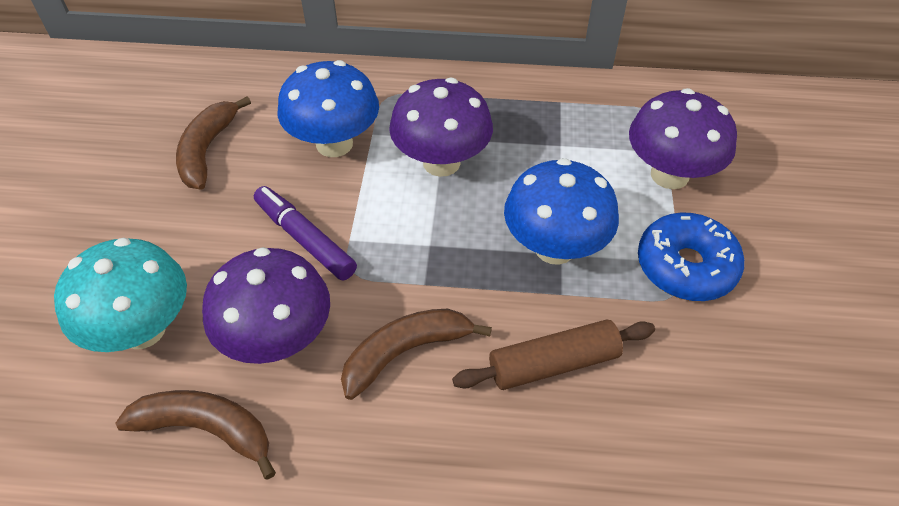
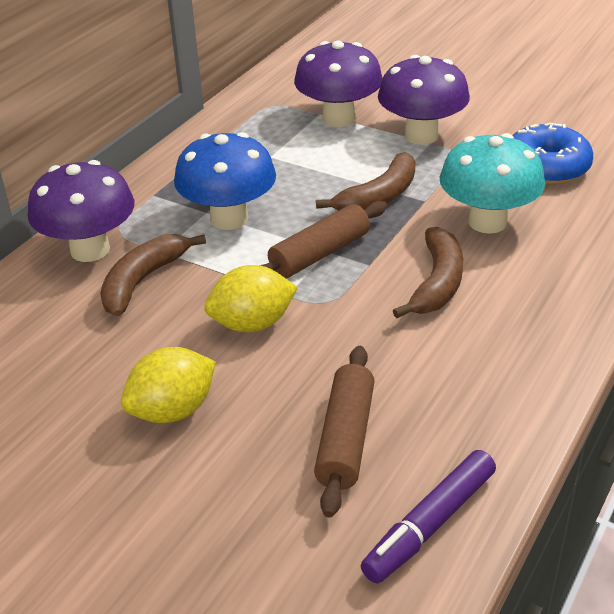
blue mushroom: [278,60,379,157] [504,158,619,265] = 2 -> [174,132,276,230] = 1
brown rolling pin: [452,319,655,390] = 1 -> [259,201,387,278] [314,346,375,517] = 2
yellow lemon: none = 0 -> [121,347,216,423] [204,265,298,332] = 2

